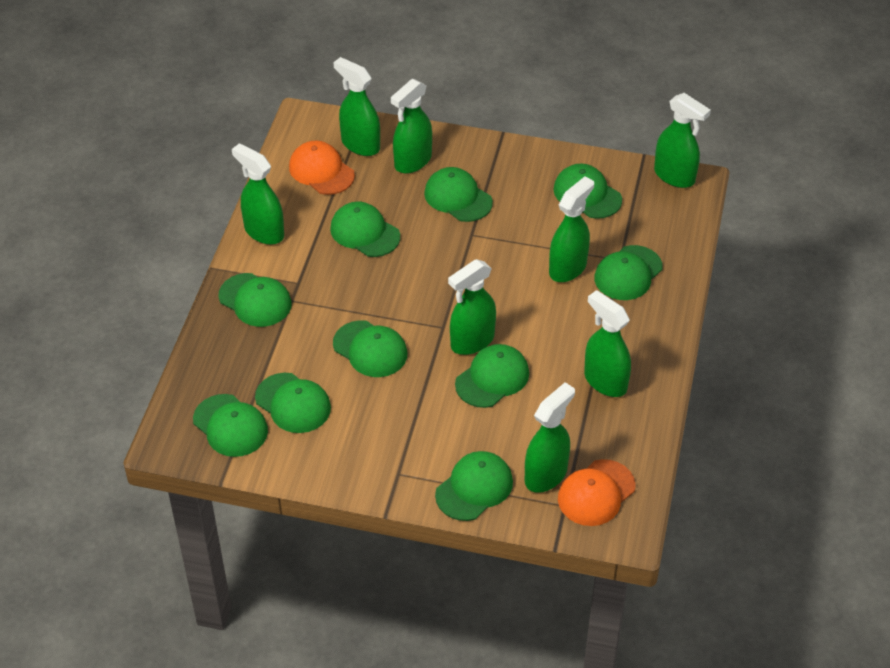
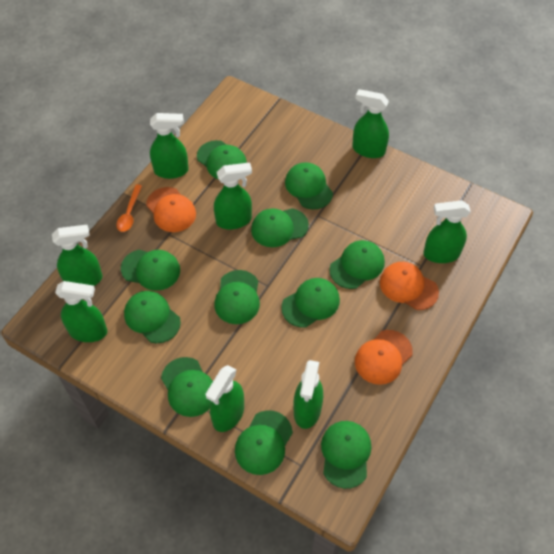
green cap: [193,394,268,457] [218,273,292,327] [255,373,331,433] [330,202,400,257] [333,320,407,377] [424,167,493,222] [435,451,513,521] [455,344,529,408] [553,164,622,219] [594,245,663,300] = 10 -> [121,250,180,291] [124,291,181,343] [161,357,213,417] [197,140,247,179] [214,270,260,324] [235,410,293,475] [251,208,309,247] [281,278,340,328] [285,162,333,209] [321,421,371,489] [329,240,385,289] = 11
orange cap: [289,141,355,195] [558,459,636,526] = 2 -> [146,187,196,232] [355,330,413,385] [380,262,439,310] = 3
orange spoon: none = 0 -> [116,184,142,232] = 1

